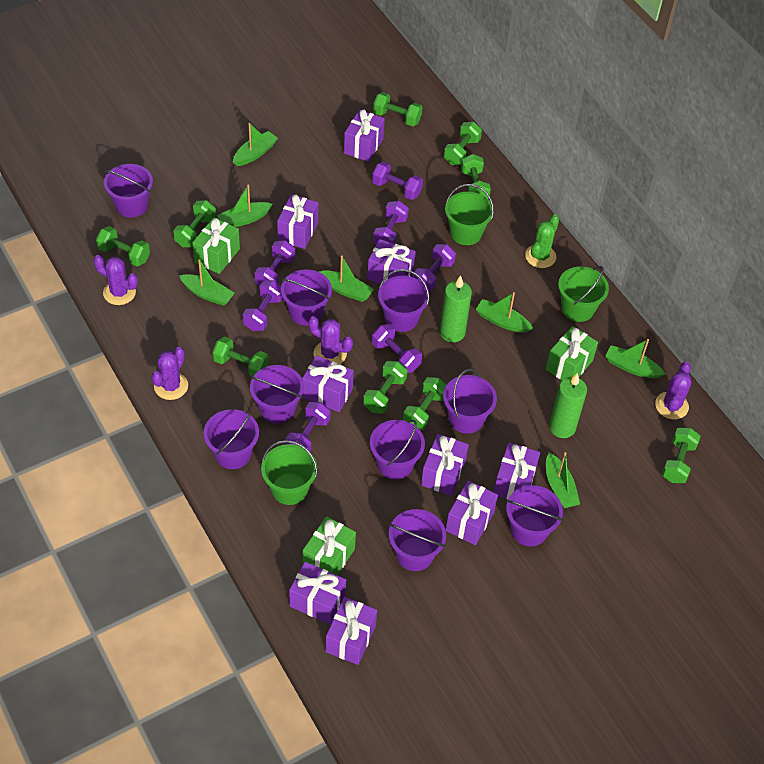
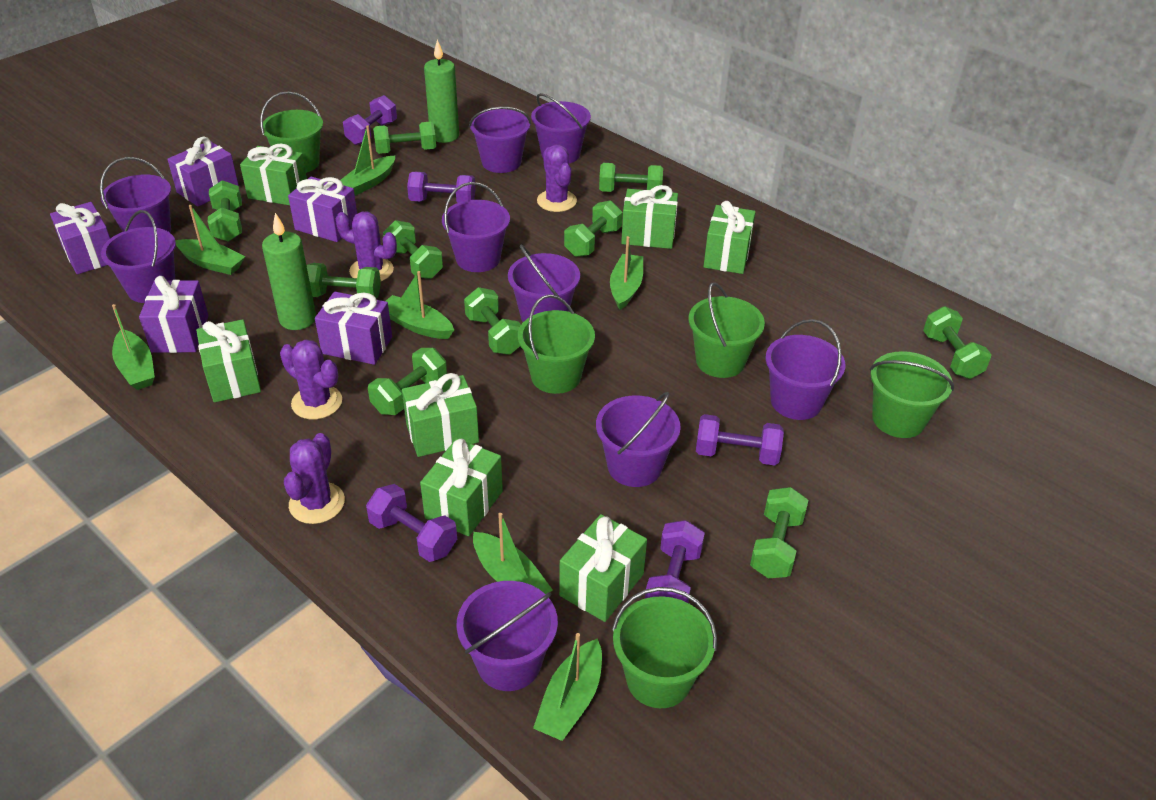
green bucket: [261,440,317,505] [445,184,494,245] [558,266,609,322] = 3 -> [260,91,323,173] [518,294,595,394] [612,587,717,708] [688,282,765,378] [869,351,954,438] = 5
green cactus: [525,214,559,268] = 1 -> none = 0
green dumbbell: [96,226,150,266] [173,200,216,247] [212,337,269,377] [363,361,408,414] [373,92,422,126] [403,377,447,430] [444,122,482,165] [461,154,491,199] [662,427,701,483] = 9 -> [208,180,242,242] [306,263,381,298] [368,348,447,415] [373,122,436,154] [383,220,443,279] [464,287,521,355] [564,200,623,257] [599,163,663,192] [750,487,808,578] [923,306,992,379] = 10
green gift: [192,217,240,274] [303,516,356,575] [545,326,598,380] = 3 -> [196,319,261,402] [240,144,307,205] [402,373,479,457] [420,438,503,536] [559,514,647,622] [621,185,678,249] [704,201,756,274] = 7
purple dumbbell: [243,280,283,331] [254,240,295,286] [285,402,331,451] [372,162,423,200] [372,324,422,373] [373,201,409,245] [413,244,456,291] = 7 -> [343,95,397,145] [366,484,457,562] [407,172,475,203] [645,520,705,603] [696,414,784,465] = 5
purple gift: [277,194,318,249] [289,562,346,624] [302,355,354,412] [325,597,377,665] [344,109,385,162] [367,239,416,284] [421,434,469,496] [446,481,498,545] [494,443,540,499] = 9 -> [50,202,110,274] [139,276,209,353] [167,137,239,207] [288,177,357,242] [315,292,392,365] = 5

